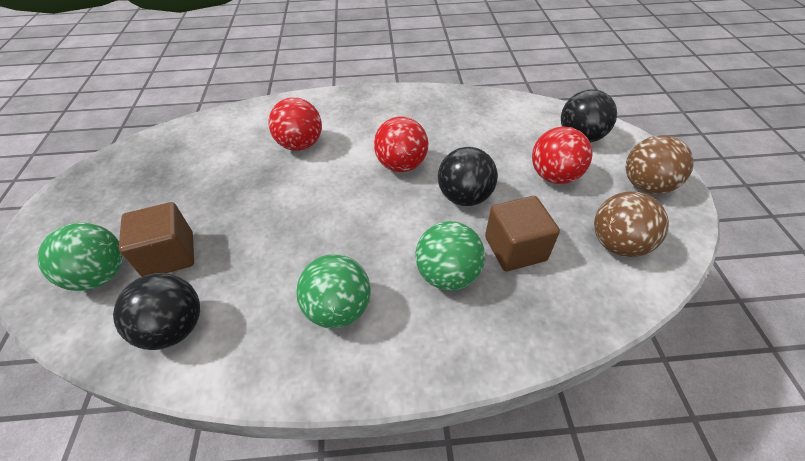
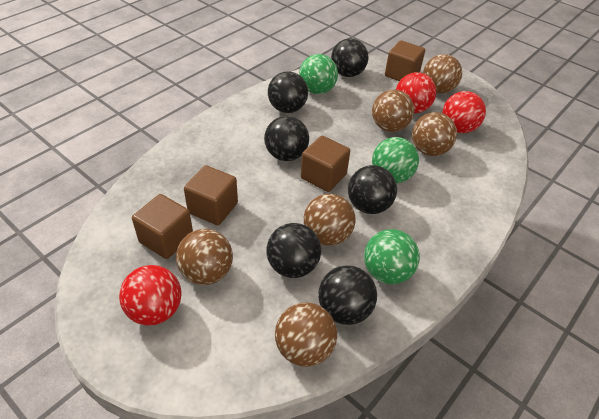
black ball: [113,273,200,350] [438,147,498,206] [561,89,617,143] = 3 -> [264,116,309,161] [266,223,321,278] [268,71,308,113] [318,265,377,325] [331,38,369,77] [348,165,397,214] = 6
brown ball: [594,191,669,257] [626,135,694,194] = 2 -> [176,229,233,285] [275,302,337,367] [304,194,355,246] [372,90,414,132] [412,112,457,156] [423,54,462,94] = 6
brown cube: [119,202,194,277] [485,196,560,271] = 2 -> [132,194,193,259] [184,165,238,225] [301,136,350,192] [385,40,425,81] = 4

